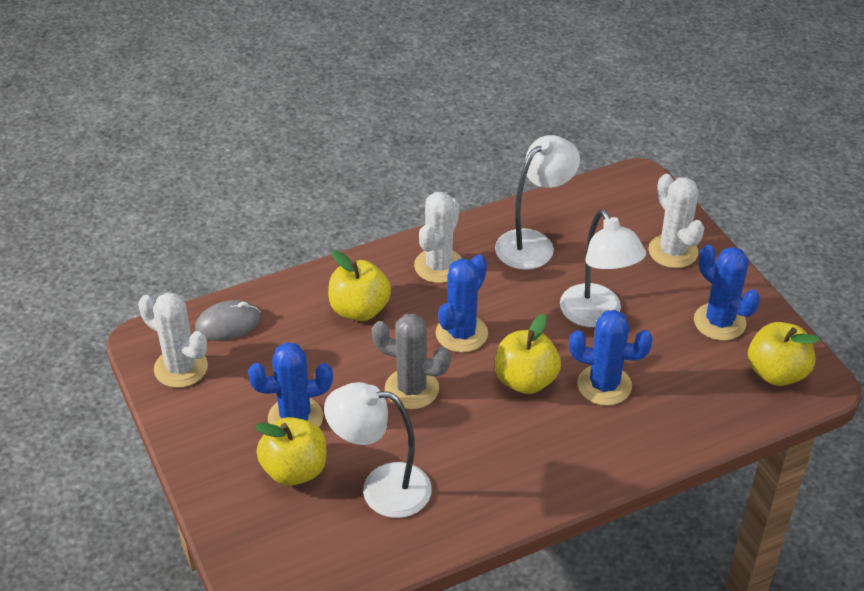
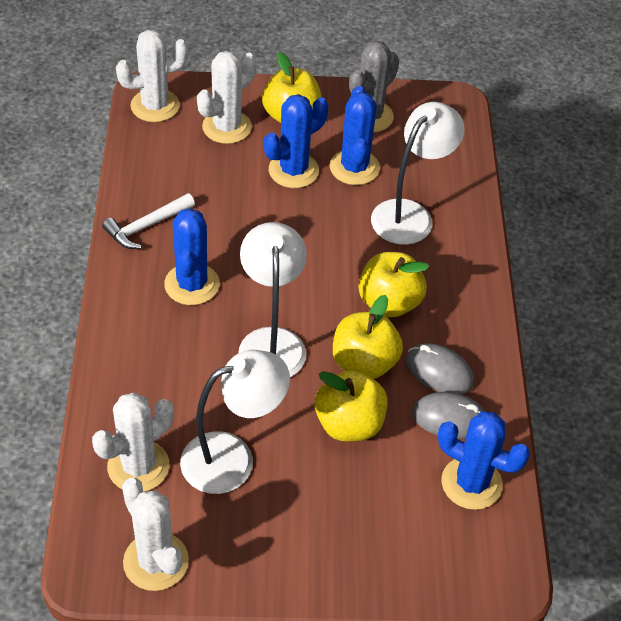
grey mouse: [195,300,261,341] = 1 -> [406,343,474,394] [412,392,484,439] = 2
white cactus: [138,292,208,388] [414,192,463,283] [648,174,704,268] = 3 -> [92,392,174,492] [116,30,188,122] [122,478,189,591] [197,51,256,144] = 4
white hammer: none = 0 -> [102,193,195,249] = 1

